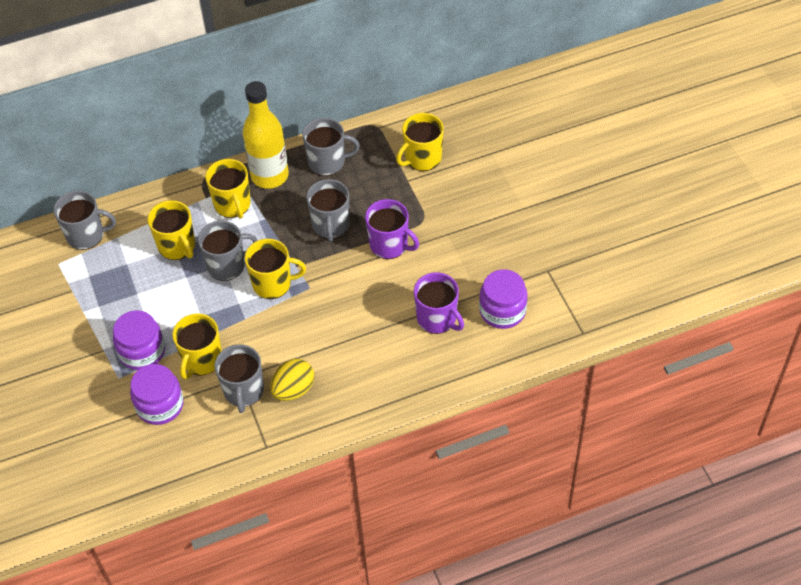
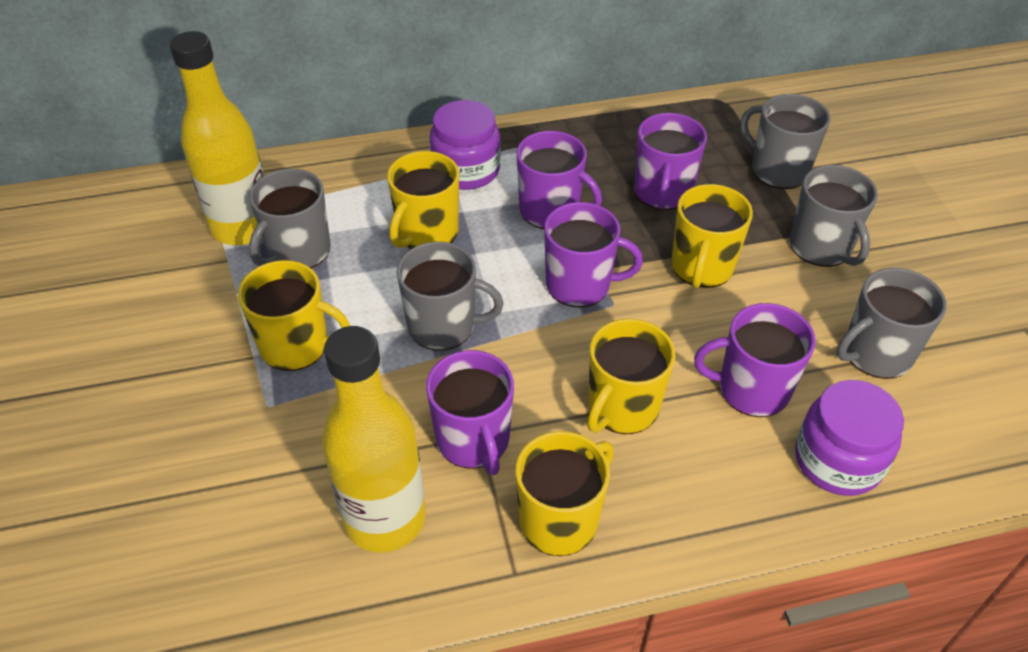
purple jar: [113,310,165,370] [130,364,184,425] [479,269,527,329] = 3 -> [430,100,500,190] [795,380,904,496] = 2
purple mug: [365,199,419,259] [414,272,464,334] = 2 -> [426,350,514,475] [516,131,602,229] [544,202,643,307] [634,113,707,210] [694,303,816,417] = 5
yellow bottle: [243,81,289,189] = 1 -> [170,31,264,245] [322,326,426,553] = 2
yellow egg: [270,359,314,401] = 1 -> none = 0

